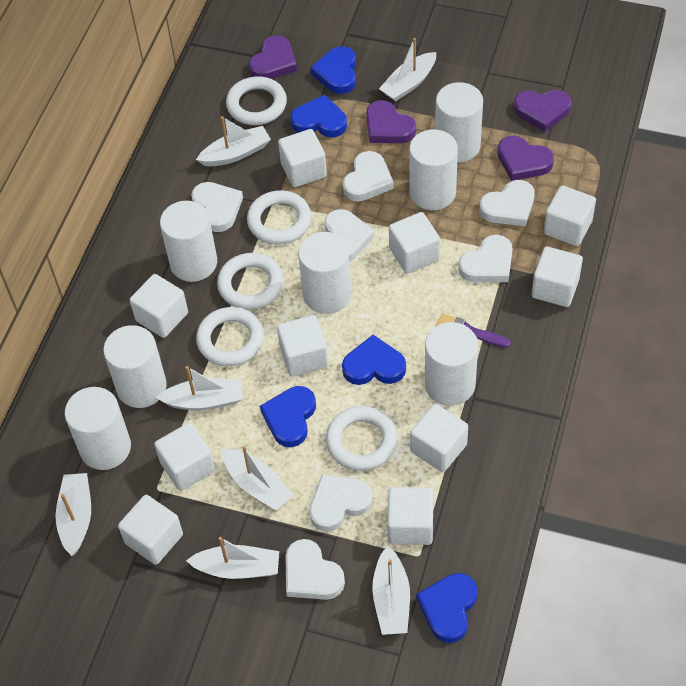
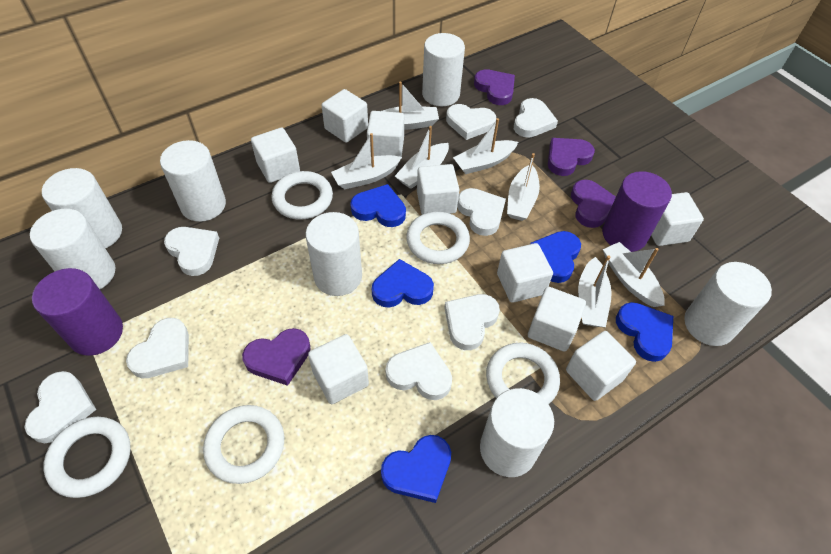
purple brush: [436,313,511,348] = 1 -> none = 0
purple cylinder: none = 0 -> [32,268,123,356] [602,171,672,252] = 2
white cube: [118,495,183,565] [130,274,188,338] [154,423,215,491] [277,315,328,377] [278,129,327,187] [388,487,433,545] [389,212,440,274] [410,404,468,472] [532,247,583,307] [544,185,596,246] = 10 -> [251,127,300,183] [308,334,369,404] [322,89,368,143] [367,111,404,157] [417,164,459,215] [497,243,553,303] [528,287,586,352] [566,331,636,401] [651,192,704,246] = 9
white heart: [191,182,243,232] [285,539,345,600] [309,474,373,532] [324,209,375,262] [343,151,394,201] [458,235,513,282] [480,180,535,226] = 7 -> [24,371,96,443] [126,318,189,378] [164,227,219,276] [385,342,452,400] [444,294,500,350] [446,104,496,140] [457,188,506,236] [514,98,558,138] = 8

